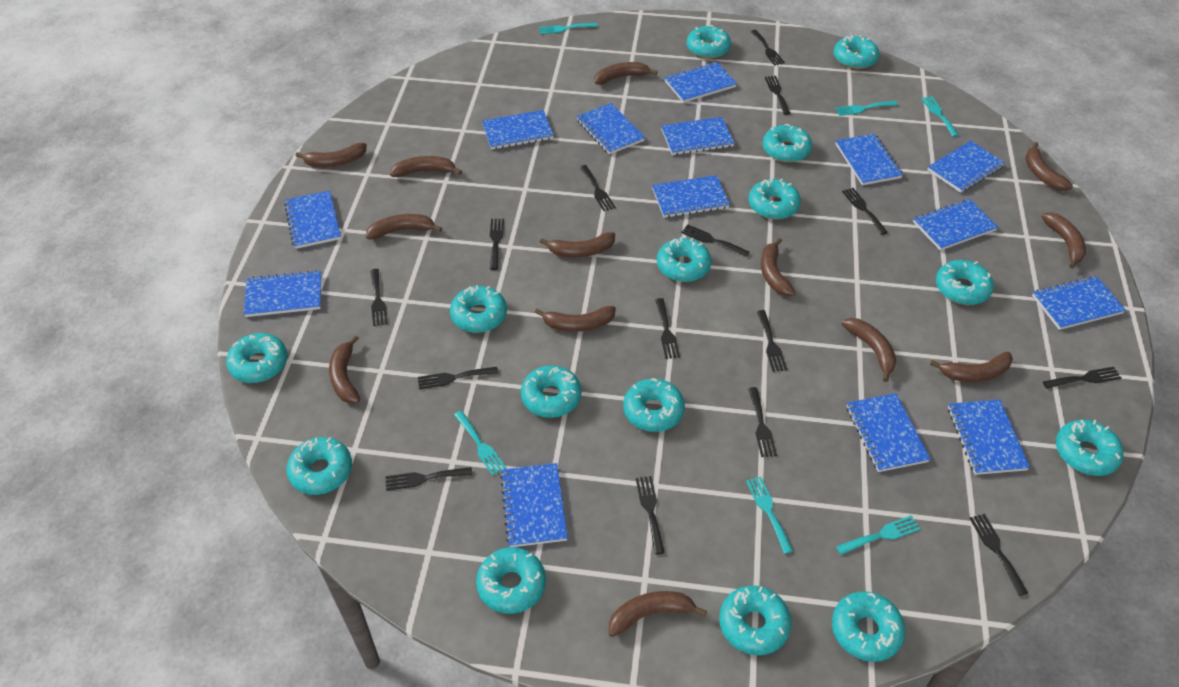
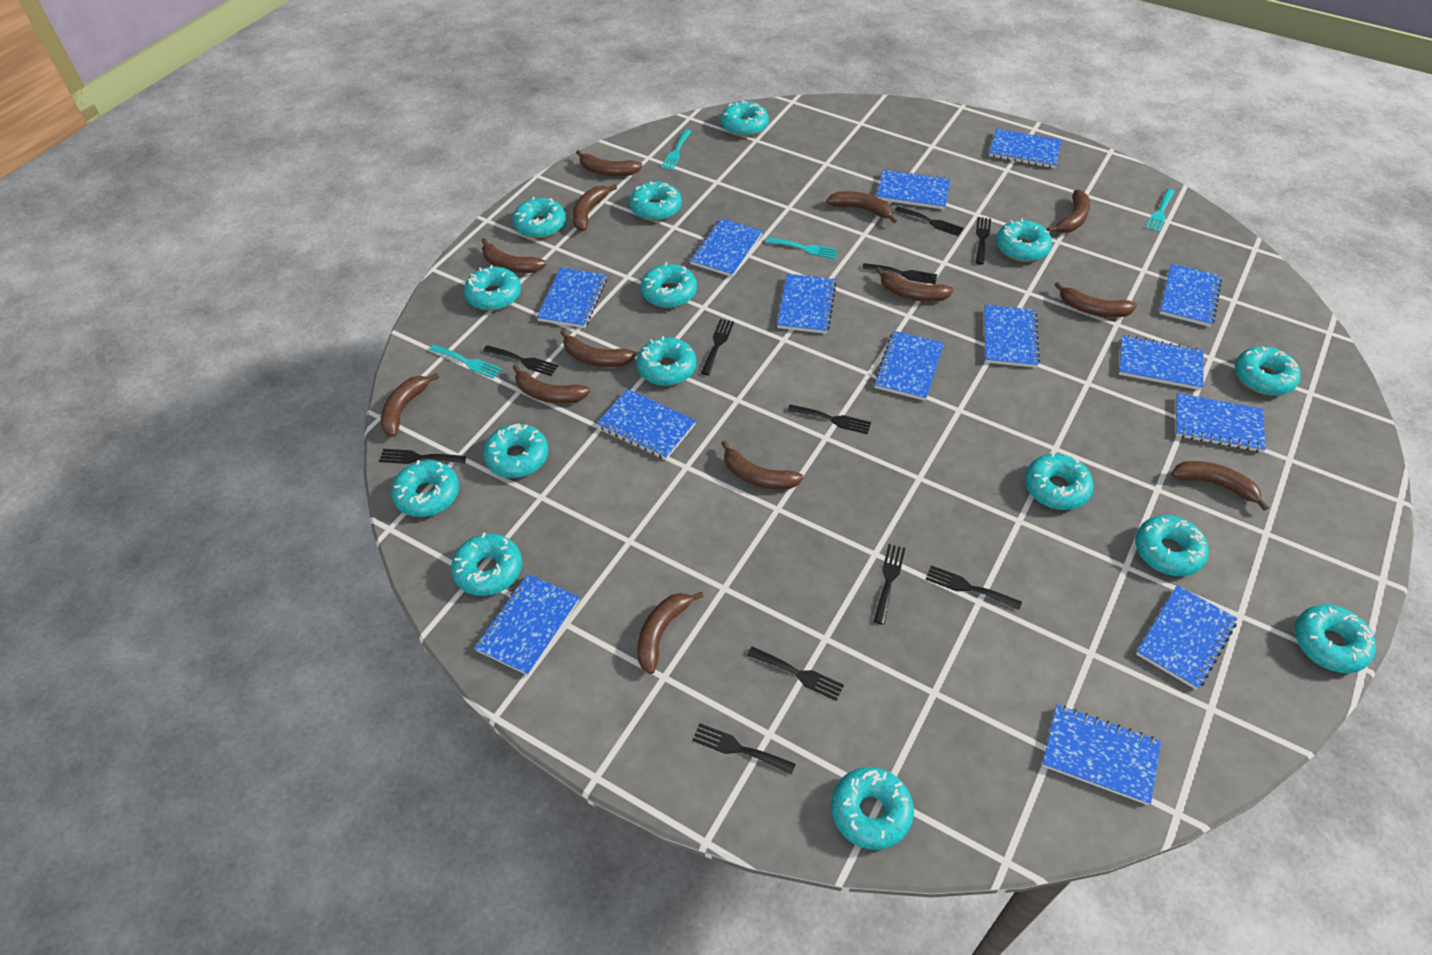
black fork: [370,269,388,326] [385,467,472,491] [418,367,498,389] [490,219,504,270] [580,165,615,211] [636,476,665,555] [655,298,680,359] [681,224,750,257] [748,387,777,457] [751,30,785,66] [757,310,787,372] [765,76,790,115] [842,188,888,235] [969,514,1028,596] [1043,367,1121,389] = 15 -> [379,449,466,464] [483,345,558,376] [692,723,796,775] [701,319,734,375] [747,647,844,701] [787,405,871,434] [862,263,937,284] [873,544,905,625] [894,206,964,236] [925,565,1022,610] [975,217,991,264] = 11
turquoise fork: [454,411,506,476] [539,23,598,34] [746,477,793,554] [835,101,898,116] [836,515,921,555] [921,96,959,137] = 6 -> [429,344,502,379] [661,129,691,171] [765,237,838,259] [1146,189,1175,232] = 4

